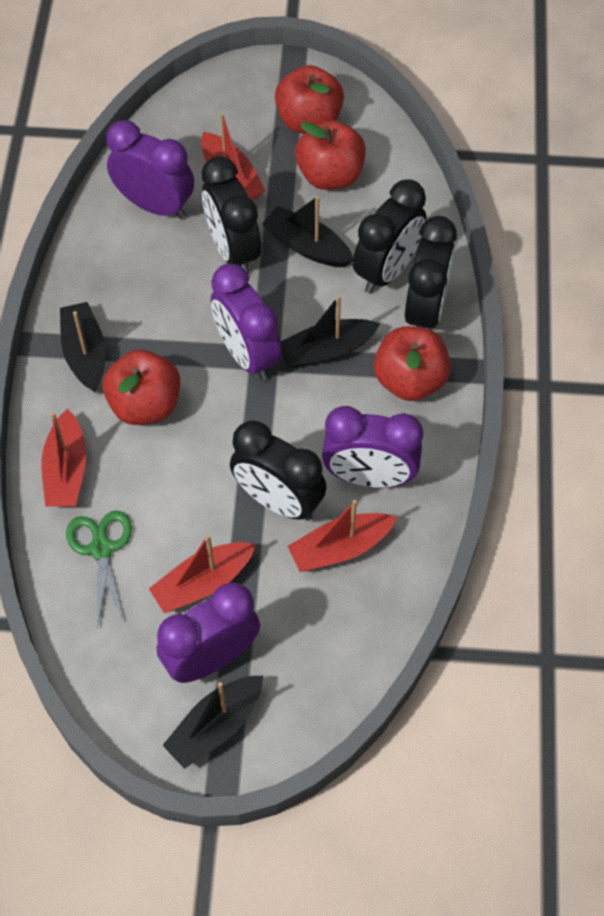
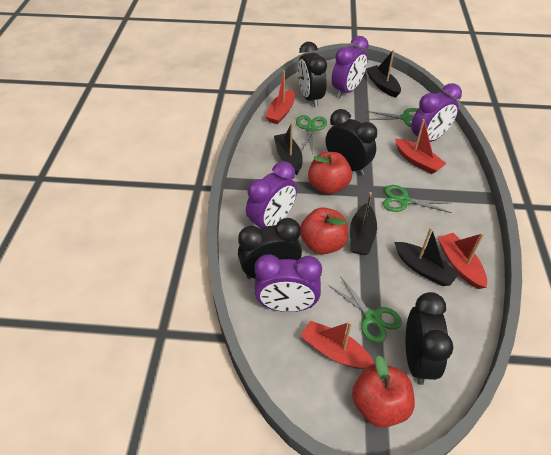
green scissors: [66,511,132,628] = 1 -> [296,115,327,154] [328,276,402,343] [367,108,418,127] [383,185,452,213] = 4
red apple: [103,350,180,425] [275,65,344,134] [295,120,366,190] [374,326,451,401] = 4 -> [300,207,348,254] [308,152,352,194] [352,355,415,428] = 3

